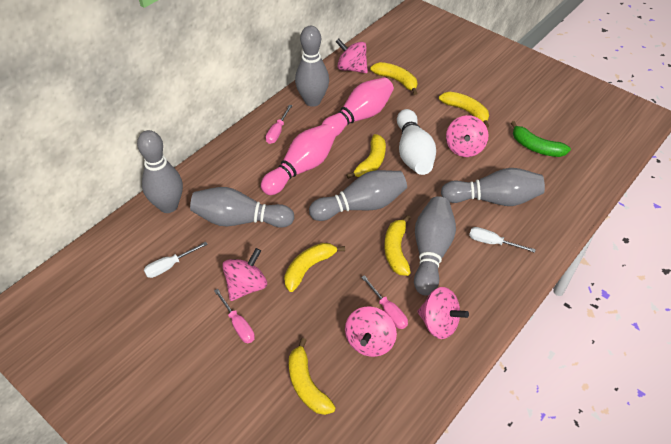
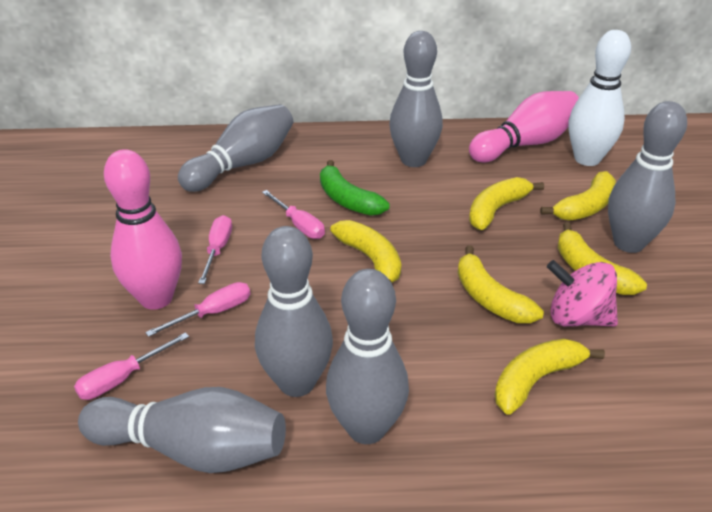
pink screwdriver: [214,289,255,343] [266,105,292,144] [361,275,408,329] = 3 -> [74,332,189,400] [145,282,250,337] [198,215,232,284] [262,190,325,239] = 4
pink spinning top: [222,248,267,301] [335,38,368,73] [345,307,397,357] [417,287,469,339] [446,115,488,157] = 5 -> [547,260,618,327] = 1
white screwdriver: [144,242,208,278] [469,227,536,253] = 2 -> none = 0

